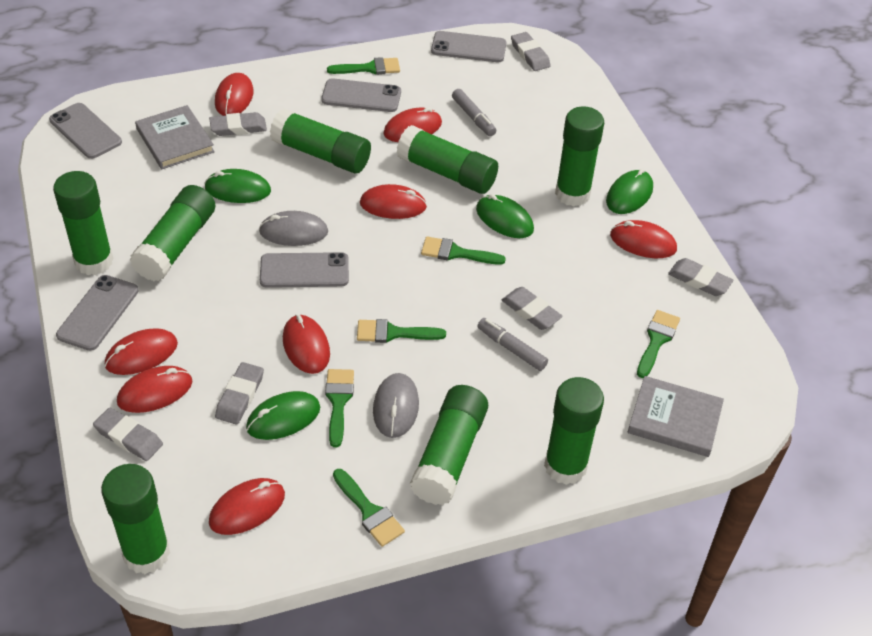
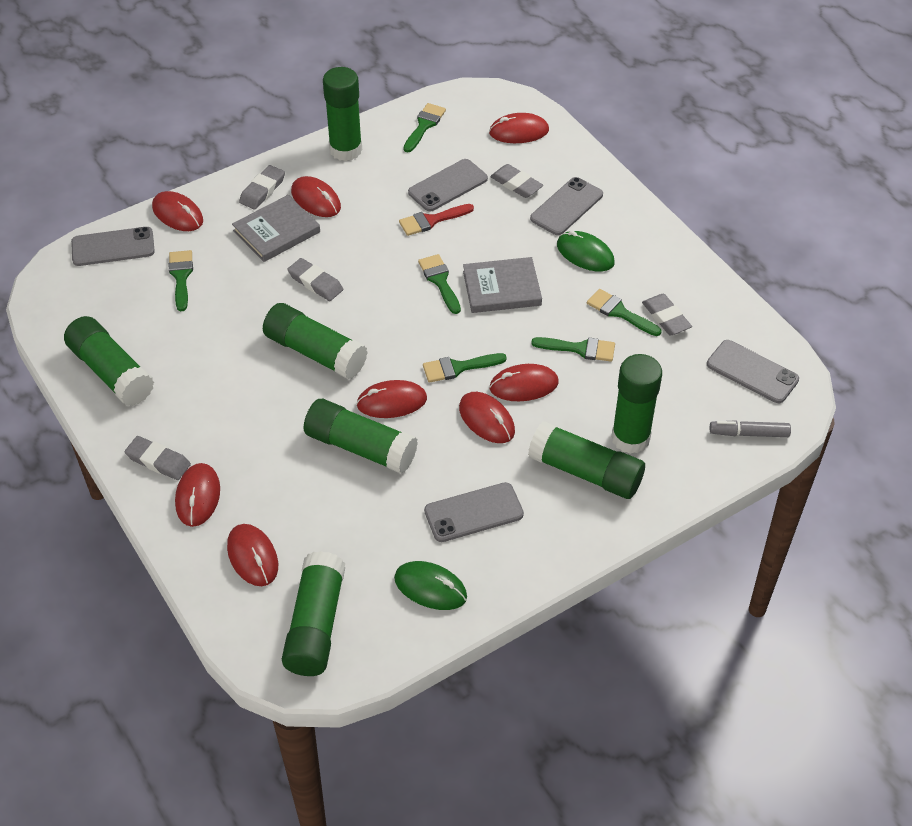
green glue stick: [53,171,113,275] [101,464,170,574] [130,185,215,281] [270,108,371,173] [397,125,498,194] [410,385,488,505] [544,377,604,485] [555,106,604,207] = 8 -> [64,316,154,406] [263,303,368,379] [282,551,345,676] [304,399,418,474] [323,67,362,161] [528,421,645,499] [611,354,662,454] = 7
green mouse: [205,169,271,203] [246,391,320,440] [476,194,534,238] [606,169,653,214] = 4 -> [394,561,467,610] [557,231,615,272] = 2
grey eraser: [93,408,163,461] [209,112,267,136] [215,362,264,425] [502,287,563,330] [511,32,551,71] [668,258,733,296] = 6 -> [125,436,191,480] [239,165,285,209] [287,258,343,301] [490,164,543,198] [642,294,692,335] = 5
grey marker: [452,89,496,136] [478,318,548,371] = 2 -> [710,420,791,437] = 1
grey mouse: [259,211,328,246] [373,373,419,438] = 2 -> none = 0
red brush: none = 0 -> [399,204,474,236] = 1

